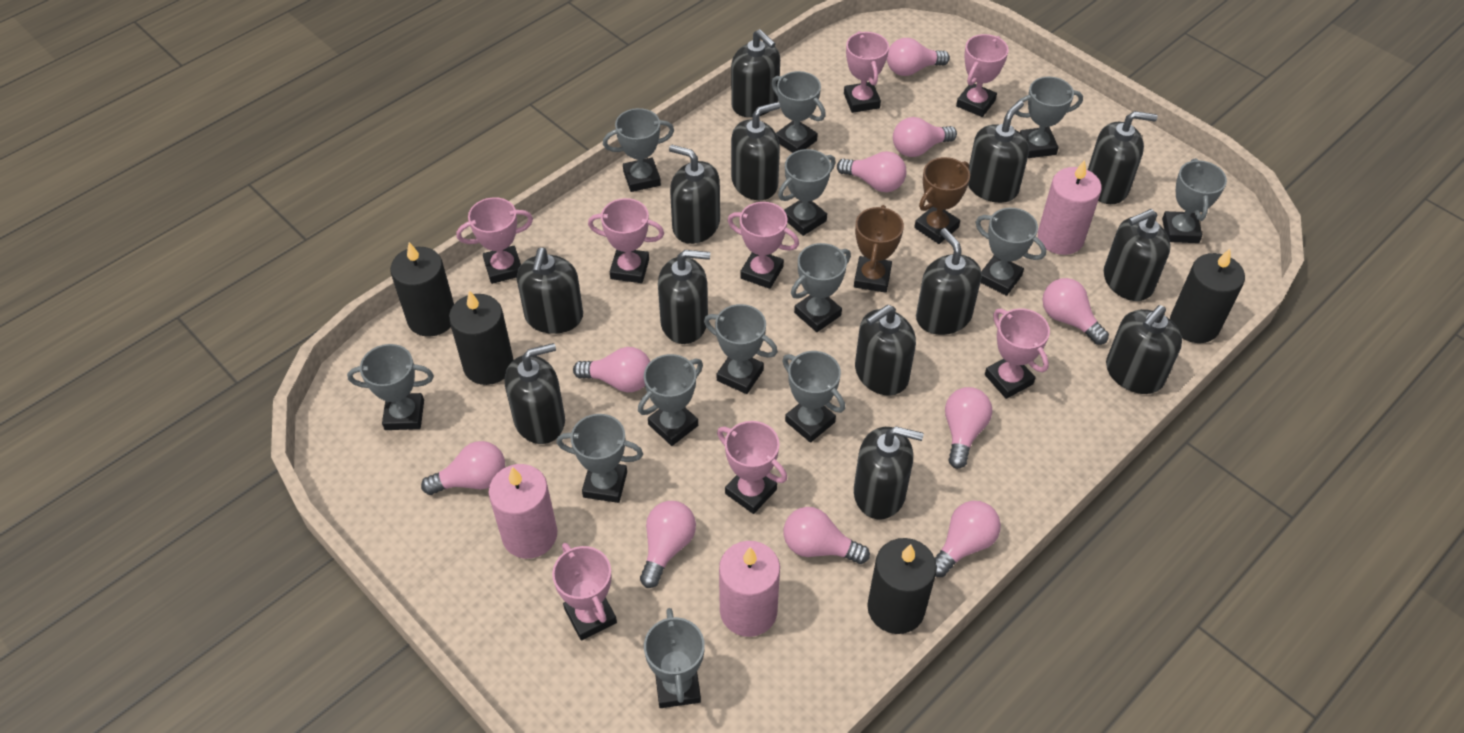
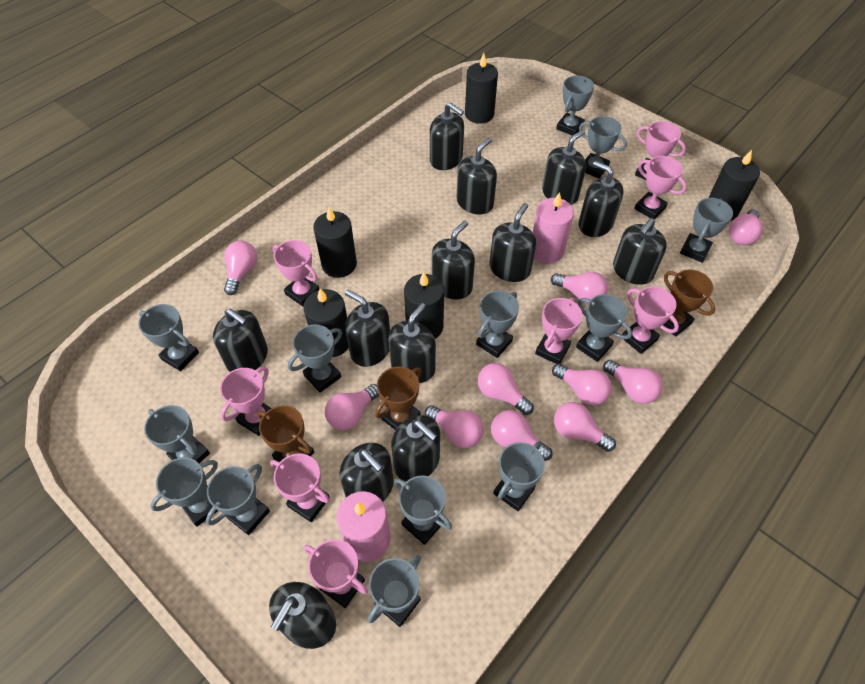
black candle: [390,242,454,337] [449,290,513,385] [867,538,937,634] [1170,249,1245,343] = 4 -> [303,288,349,357] [314,207,357,278] [404,272,444,339] [465,53,498,124] [708,150,760,221] = 5
brown trophy: [854,205,904,293] [914,157,970,244] = 2 -> [257,405,314,462] [375,367,422,430] [664,269,715,337] = 3
pink candle: [489,464,557,559] [719,541,780,637] [1038,160,1102,255] = 3 -> [337,491,390,562] [533,192,574,264] = 2

